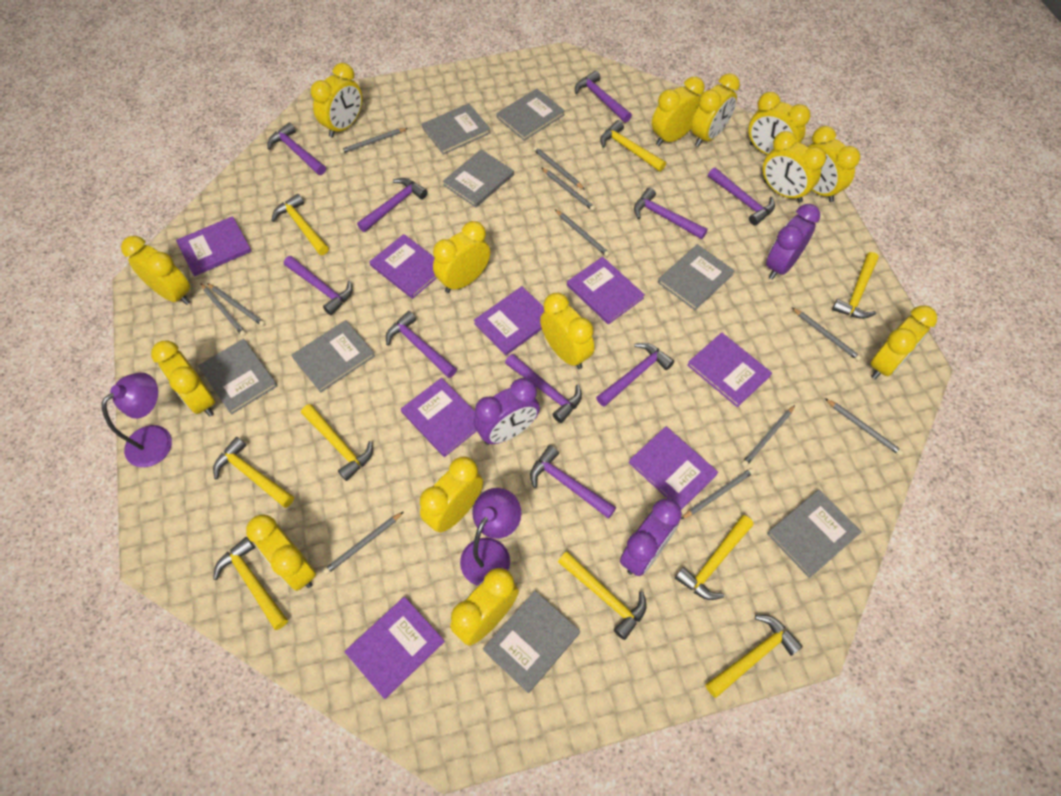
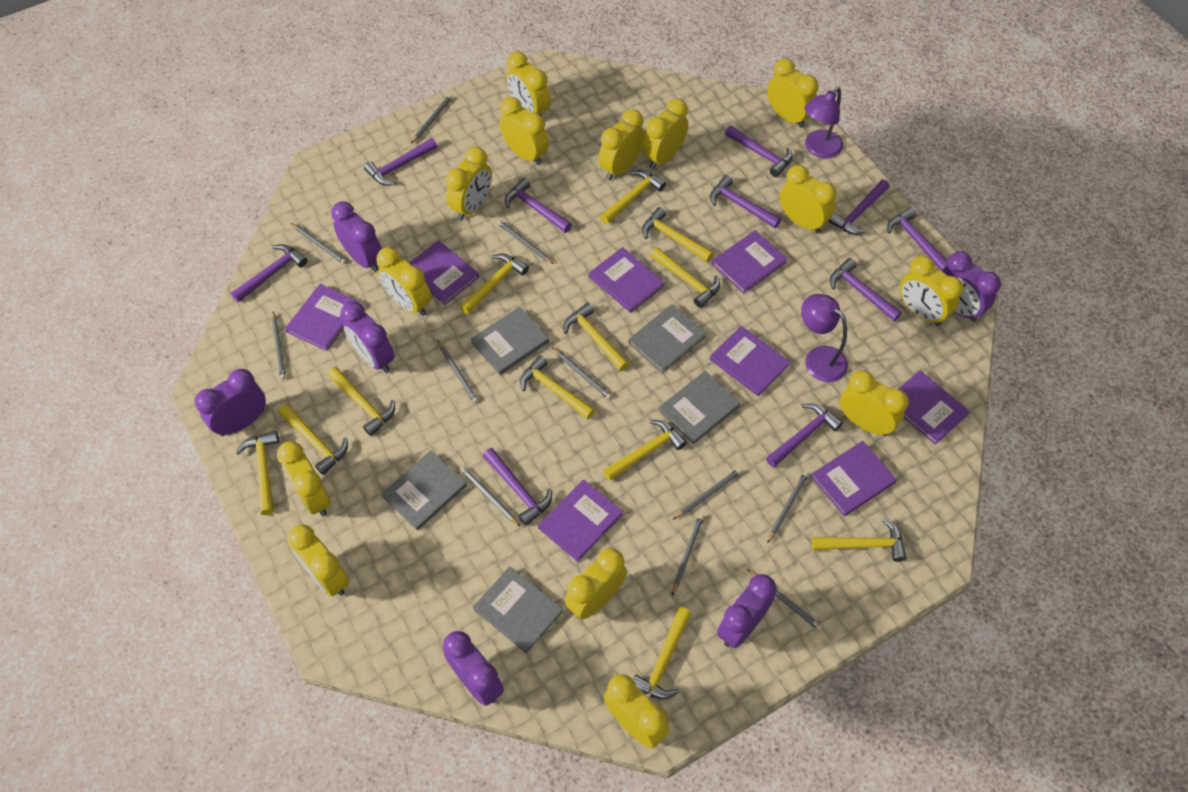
grey book: [198,339,277,415] [291,320,375,392] [422,103,491,155] [443,149,514,207] [483,591,580,693] [496,89,565,141] [658,244,735,310] [767,490,862,578] = 8 -> [381,451,467,530] [470,307,549,375] [473,566,563,653] [628,304,707,373] [659,371,740,444] = 5
purple clock: [474,378,540,445] [620,498,682,576] [766,204,820,280] = 3 -> [194,369,266,436] [331,202,382,272] [340,301,395,373] [443,631,504,706] [717,574,777,648] [942,252,1001,322] = 6
yellow hammer: [213,437,294,508] [213,537,288,630] [272,194,329,255] [301,404,373,481] [558,551,646,640] [600,120,666,172] [675,515,754,600] [705,615,803,698] [832,252,879,319] = 9 -> [236,431,279,515] [278,404,348,475] [327,367,395,436] [460,253,529,314] [520,355,595,419] [564,303,629,371] [600,170,666,224] [603,420,687,481] [633,607,692,699] [642,207,714,262] [650,247,720,308] [812,518,907,562] = 12

